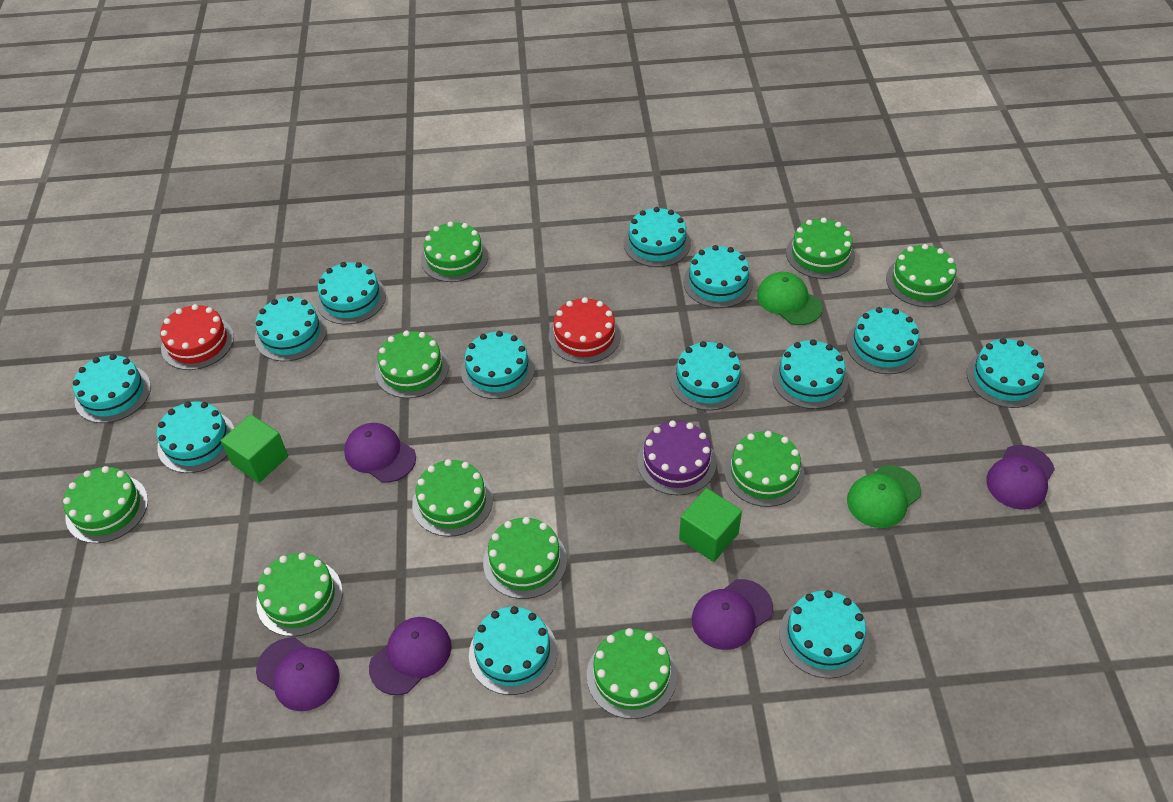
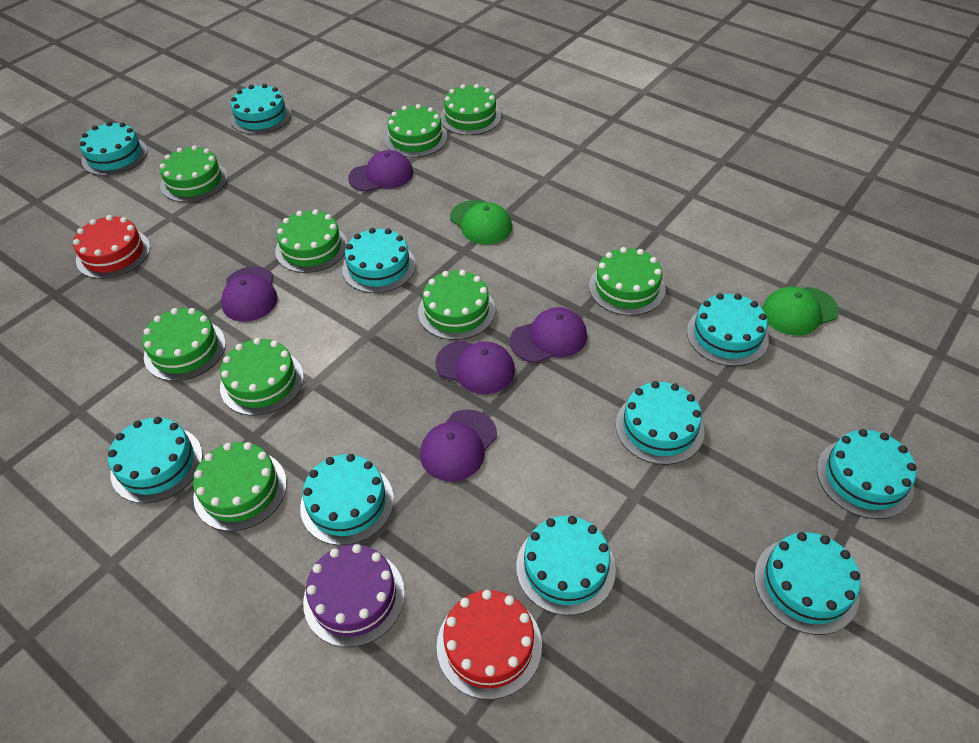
green cake: [63,466,148,543] [256,553,343,637] [375,330,449,398] [412,459,493,537] [421,221,488,282] [483,517,567,599] [587,628,677,719] [724,431,805,507] [786,218,855,279] [886,244,958,307] = 10 -> [142,308,226,381] [159,145,228,202] [193,442,287,531] [220,338,304,416] [275,209,347,273] [385,104,447,158] [418,270,495,340] [440,84,501,135] [589,247,666,316] = 9
green cube: [221,414,288,483] [679,488,742,562] = 2 -> none = 0
turquoise cake: [73,354,151,423] [157,401,234,473] [255,296,327,361] [316,262,386,324] [461,331,535,399] [469,606,558,695] [624,207,691,267] [670,341,745,410] [683,245,753,308] [772,339,848,409] [779,590,869,678] [846,307,921,374] [967,338,1045,408] = 13 -> [79,121,148,176] [108,417,203,503] [230,84,292,135] [300,454,394,545] [342,228,416,293] [516,516,616,615] [616,381,705,465] [687,293,769,366] [754,532,861,635] [817,429,917,519] = 10

